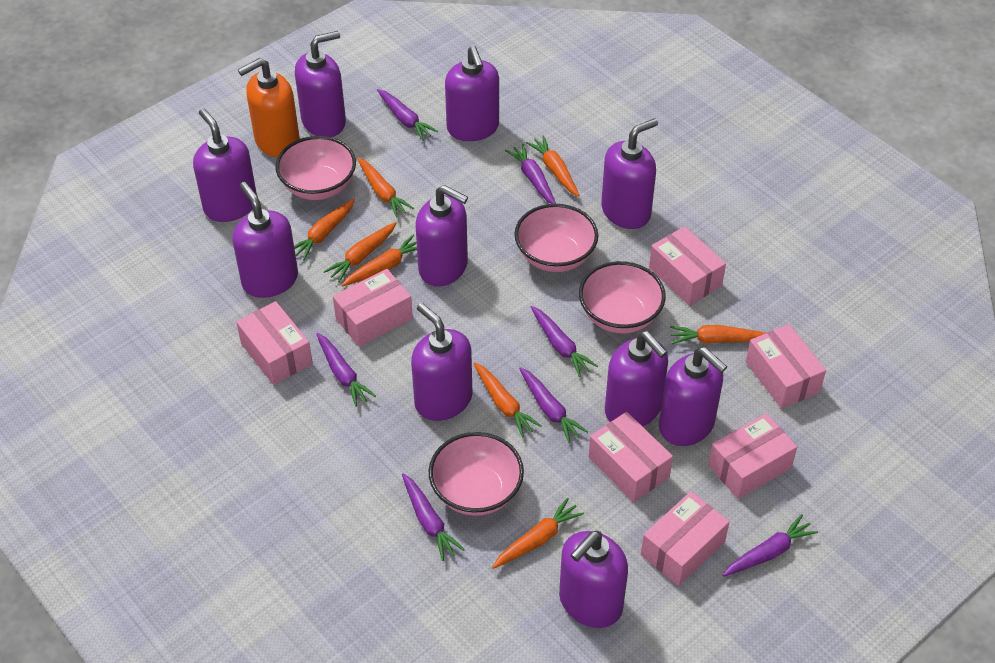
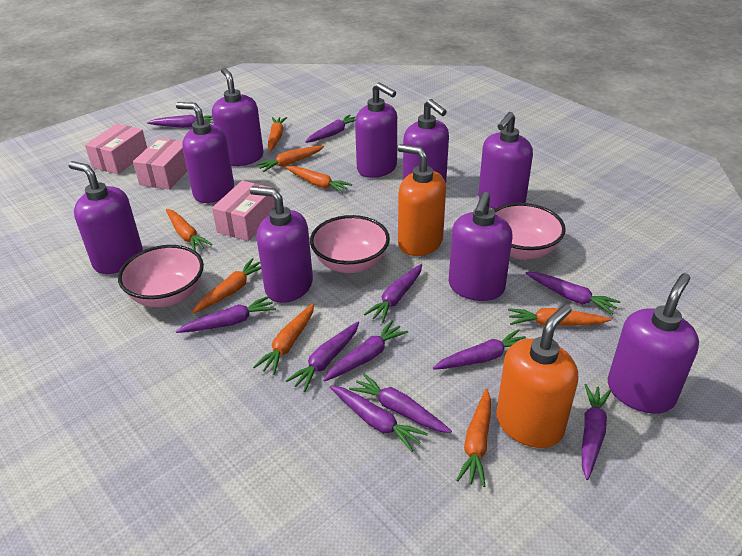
orange soap dispenser: [238,58,300,157] = 1 -> [398,144,446,256] [496,304,578,448] = 2
pink bowl: [276,136,356,200] [429,432,524,516] [514,204,598,272] [579,261,666,333] = 4 -> [118,245,204,307] [310,215,390,273] [494,203,566,260] = 3
pink box: [236,301,313,385] [333,269,413,347] [589,412,673,502] [641,491,730,586] [649,226,726,306] [708,413,797,499] [746,324,826,409] = 7 -> [85,124,147,174] [133,138,187,190] [212,180,275,241] = 3
purple carrot: [316,333,376,407] [377,89,438,141] [402,473,465,561] [505,144,556,204] [519,367,588,443] [531,306,598,377] [722,514,818,577] = 7 -> [147,115,214,128] [176,296,276,333] [285,322,359,392] [305,114,356,143] [323,320,408,382] [330,386,428,452] [349,373,452,433] [364,264,422,323] [433,329,526,370] [525,272,621,315] [582,384,611,480] = 11
purple soap dispenser: [193,108,257,222] [232,182,298,298] [295,31,346,137] [411,303,472,421] [416,185,468,286] [445,46,499,141] [559,531,628,628] [601,118,658,229] [605,331,668,427] [659,347,727,446] = 10 -> [68,161,143,274] [176,102,234,203] [212,68,264,166] [250,186,313,303] [355,82,397,178] [403,99,449,183] [449,192,513,301] [478,112,533,209] [608,273,699,414] = 9

